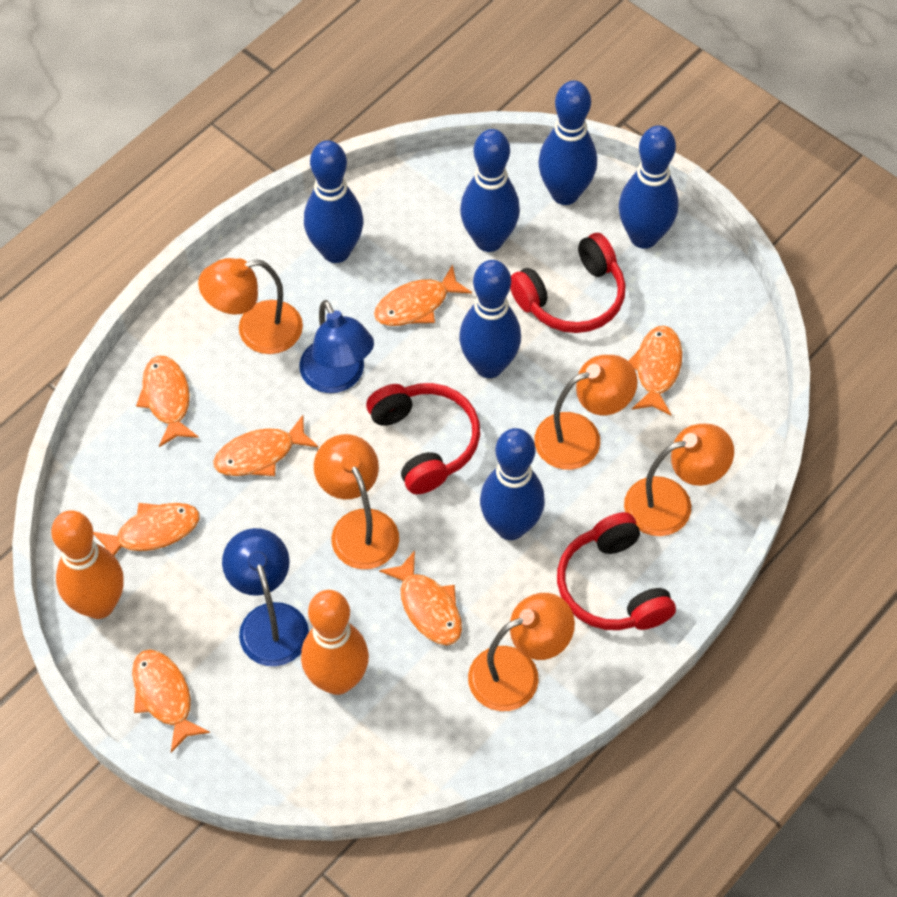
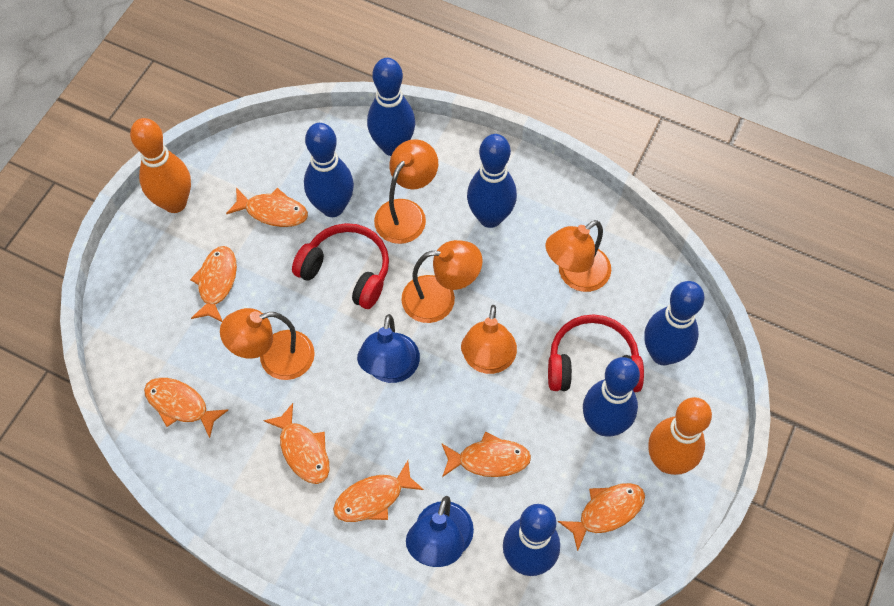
red headphones: [366,383,480,494] [510,233,626,333] [557,512,676,630] = 3 -> [292,223,389,309] [548,314,644,392] = 2

